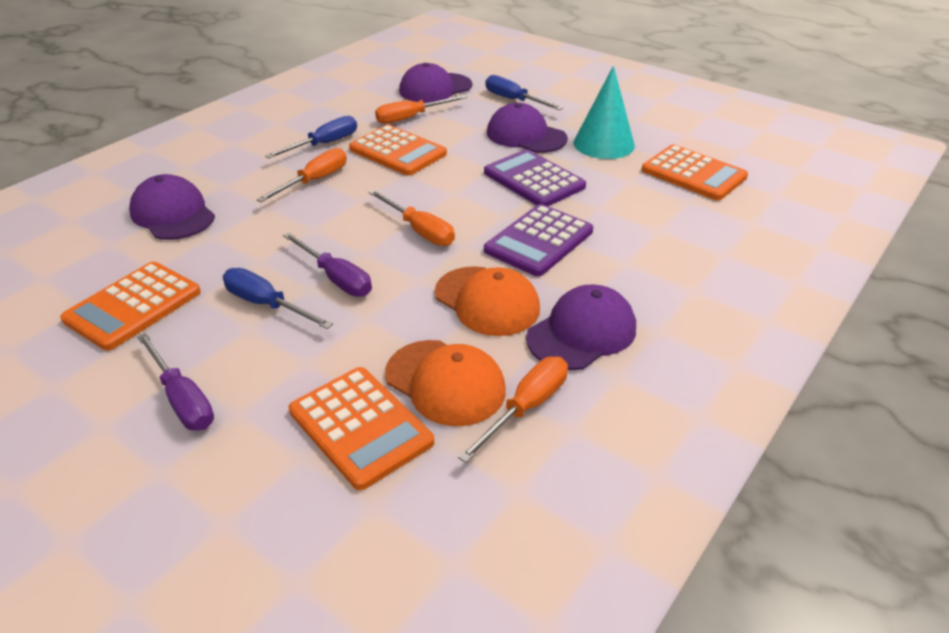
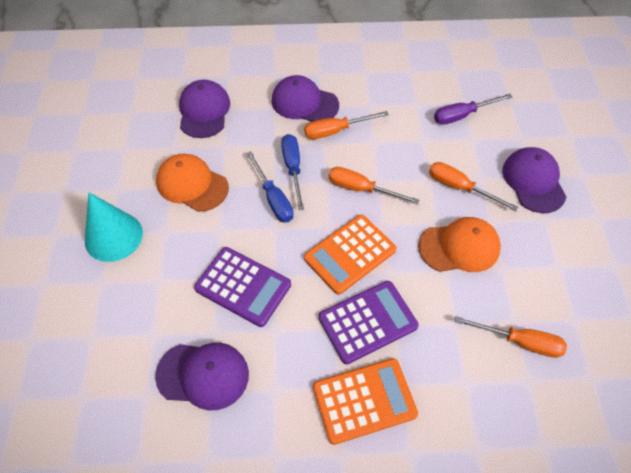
blue screwdriver: [223,268,333,329] [265,116,357,159] [485,75,563,110] = 3 -> [246,151,294,223] [281,134,304,210] = 2
orange calculator: [60,262,201,351] [289,367,434,490] [349,125,447,176] [642,145,748,201] = 4 -> [304,215,396,295] [313,358,418,445] = 2
purple screwdriver: [137,333,214,430] [283,232,372,297] = 2 -> [434,94,512,125] = 1

